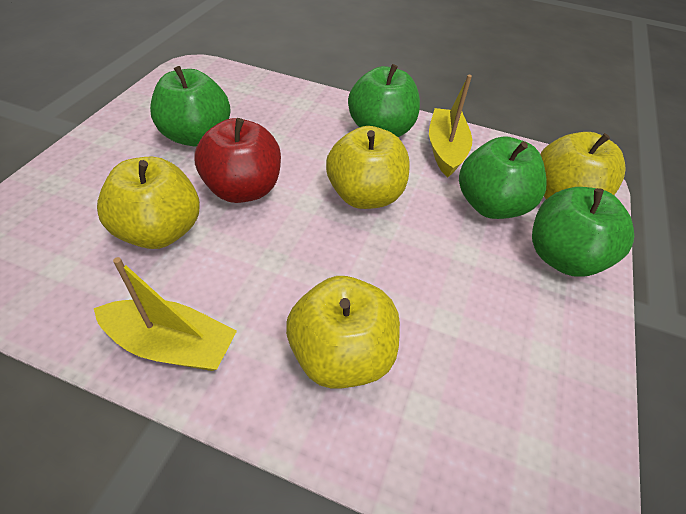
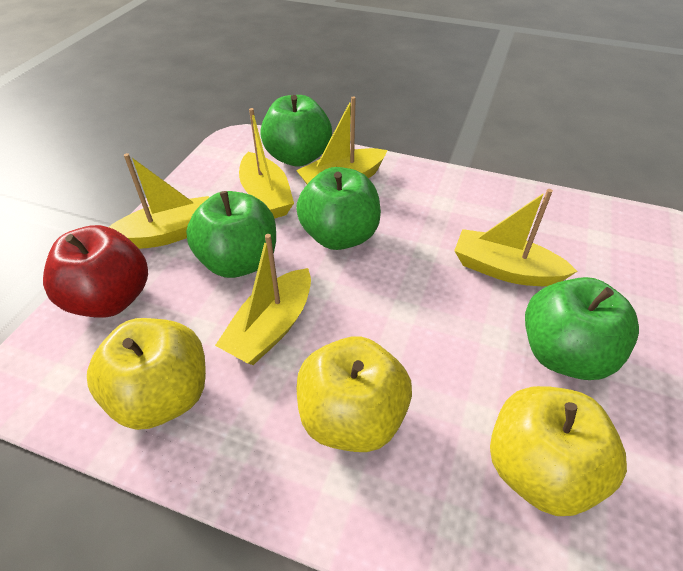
yellow apple: [97,157,200,249] [286,276,400,389] [326,126,410,209] [540,132,626,199] = 4 -> [87,318,206,430] [296,336,412,452] [490,386,627,516] = 3
yellow boat: [94,257,237,371] [429,75,472,177] = 2 -> [109,153,209,249] [215,234,311,365] [239,108,294,218] [296,96,387,184] [454,189,578,286] = 5

